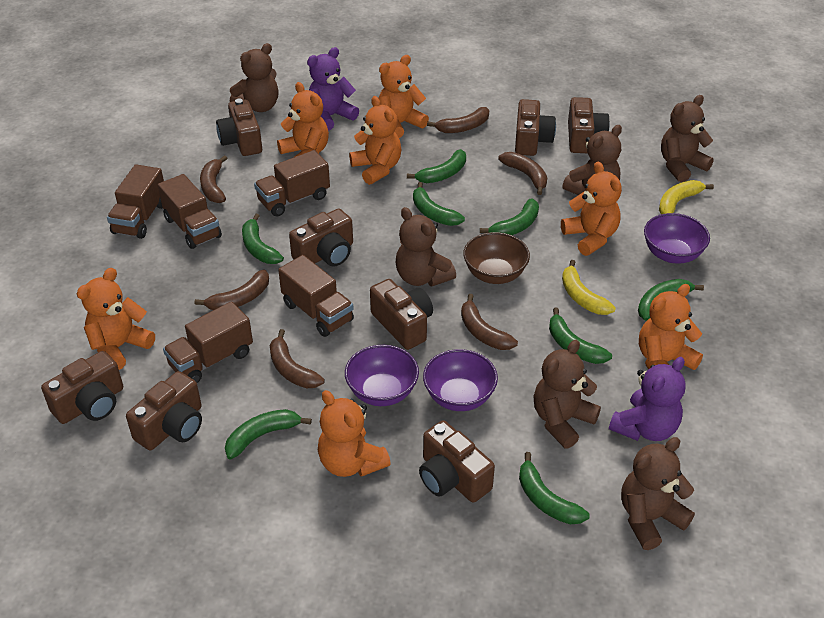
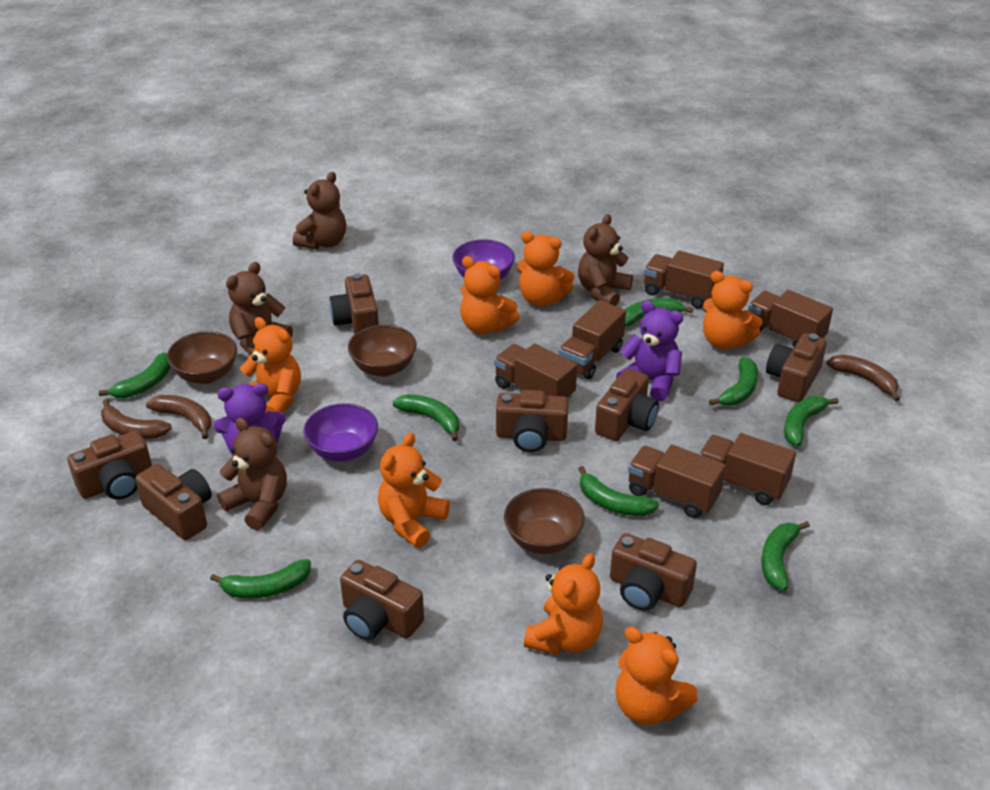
brown banana: [195,269,269,310] [200,155,227,203] [270,329,325,388] [427,107,489,133] [461,294,518,350] [498,152,547,195] = 6 -> [101,399,172,439] [146,395,212,439] [826,355,900,401] = 3
brown bowl: [463,232,530,284] = 1 -> [167,331,237,384] [348,325,417,377] [504,488,584,554] = 3
brown teddy bear: [229,43,279,112] [396,207,456,286] [533,340,601,449] [562,125,622,195] [621,437,695,550] [661,95,714,182] = 6 -> [217,418,287,530] [226,262,293,356] [293,172,346,250] [578,214,633,306] = 4
brown truck: [107,164,164,239] [158,174,222,249] [163,301,253,383] [254,150,330,217] [278,255,354,337] = 5 -> [494,344,577,400] [558,300,626,379] [628,444,726,518] [644,250,724,309] [699,433,796,505] [748,290,833,347] = 6
purple bowl: [345,345,419,406] [423,349,498,411] [644,213,710,264] = 3 -> [304,403,378,462] [453,239,515,280] = 2
yellow banana: [562,260,616,315] [659,180,714,214] = 2 -> none = 0

